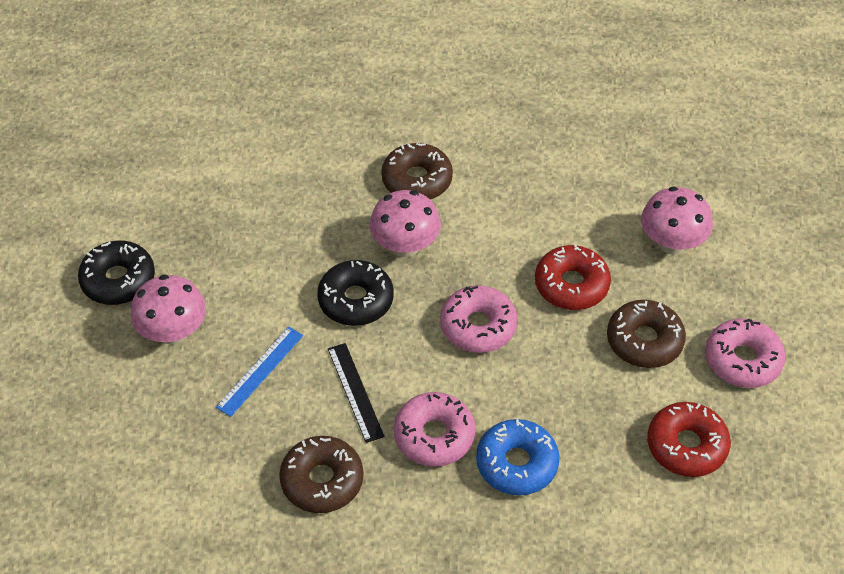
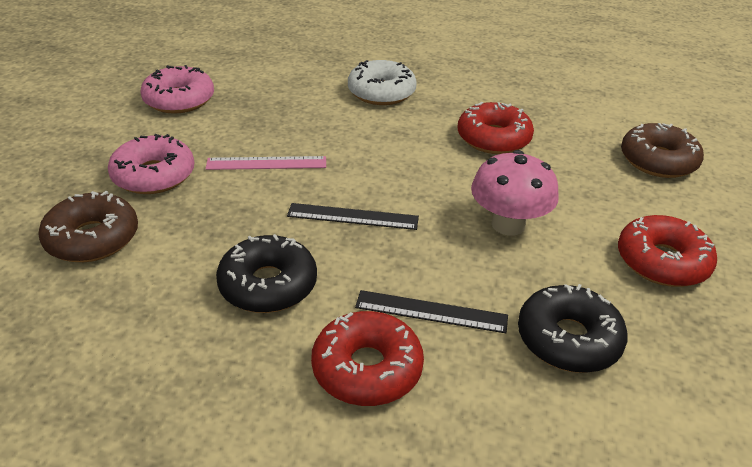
black ruler: [328,343,384,443] = 1 -> [287,203,419,230] [355,290,508,333] = 2
blue donut: [476,419,560,496] = 1 -> none = 0
blue ruler: [216,327,303,417] = 1 -> none = 0
brown donut: [279,436,363,513] [381,143,453,200] [607,300,686,368] = 3 -> [38,191,138,262] [621,123,704,178] = 2
pink donut: [394,392,476,467] [440,285,518,353] [705,319,786,388] = 3 -> [108,134,194,194] [140,65,214,114] = 2
pink mushroom: [131,274,206,345] [369,190,441,257] [641,186,713,254] = 3 -> [471,150,559,236] = 1
pink ruler: none = 0 -> [205,156,326,170] = 1
red donut: [535,245,611,310] [647,402,731,477] = 2 -> [311,311,424,406] [458,102,534,154] [618,215,717,287] = 3
white donut: none = 0 -> [348,60,417,105] = 1

